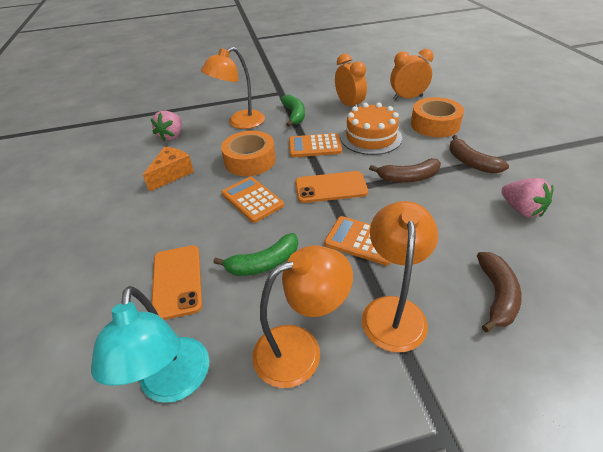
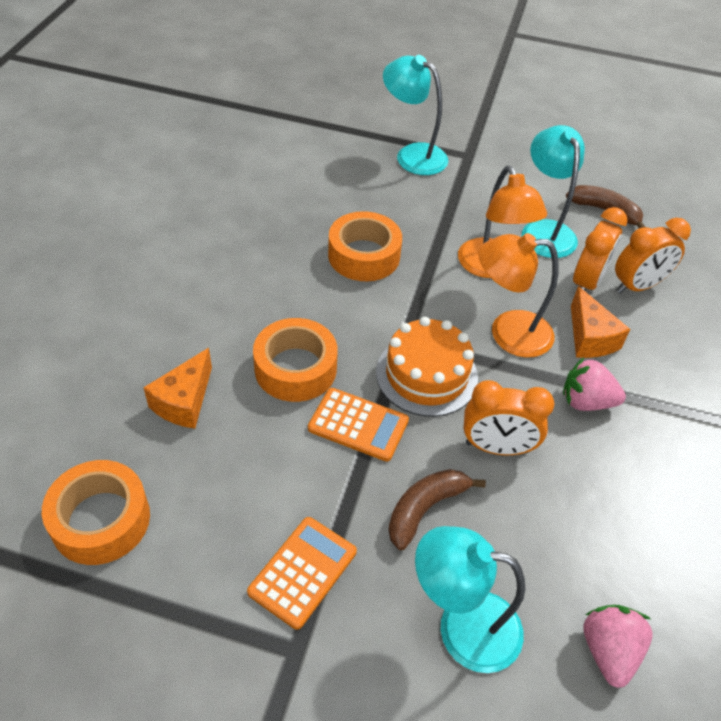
brown banana: [369,158,441,183] [449,135,509,174] [477,252,522,332] = 3 -> [388,469,486,550] [566,185,645,228] = 2
green banana: [213,233,298,276] [280,94,305,127] = 2 -> none = 0
orange calculator: [222,177,284,223] [289,133,342,157] [324,216,391,266] = 3 -> [247,517,357,630] [308,388,409,462] = 2
orange cheese: [143,147,194,192] = 1 -> [143,348,212,429] [571,286,630,358] = 2
orange clock: [335,54,367,107] [390,49,434,100] = 2 -> [464,380,555,455] [573,207,627,291] [615,218,691,293] = 3
orange lamp: [201,47,265,129] [252,245,353,388] [362,201,438,352] = 3 -> [458,166,547,278] [478,233,559,358] = 2
orange phone: [151,245,202,320] [295,171,368,203] = 2 -> none = 0
orange tape: [221,131,276,176] [411,97,464,138] = 2 -> [42,460,150,565] [253,318,338,402] [328,211,402,281] = 3
turquoise lamp: [91,286,209,403] = 1 -> [383,55,448,175] [415,526,525,673] [522,125,585,258] = 3

